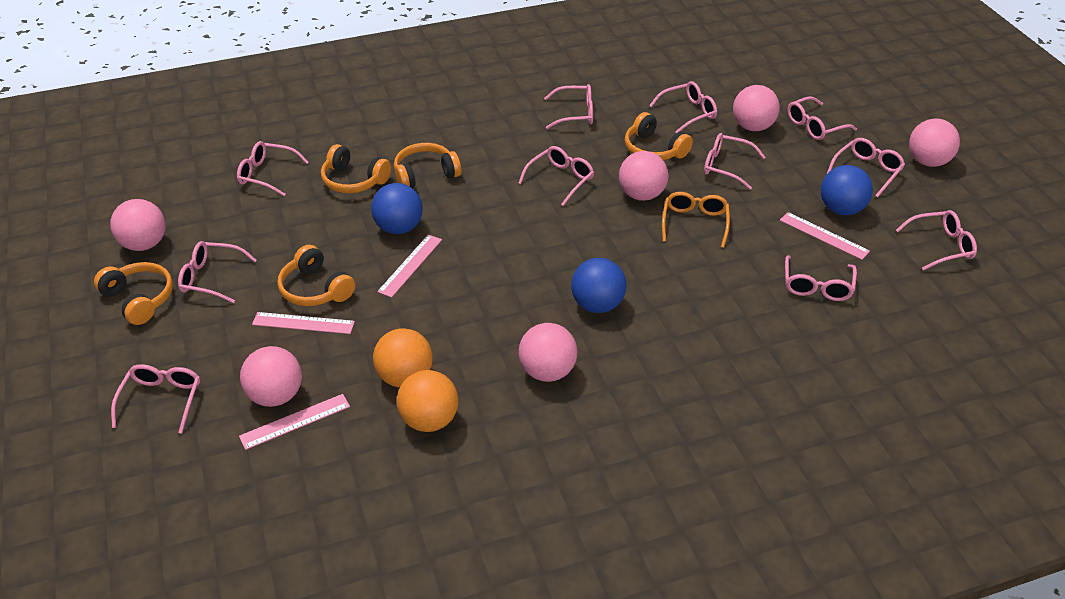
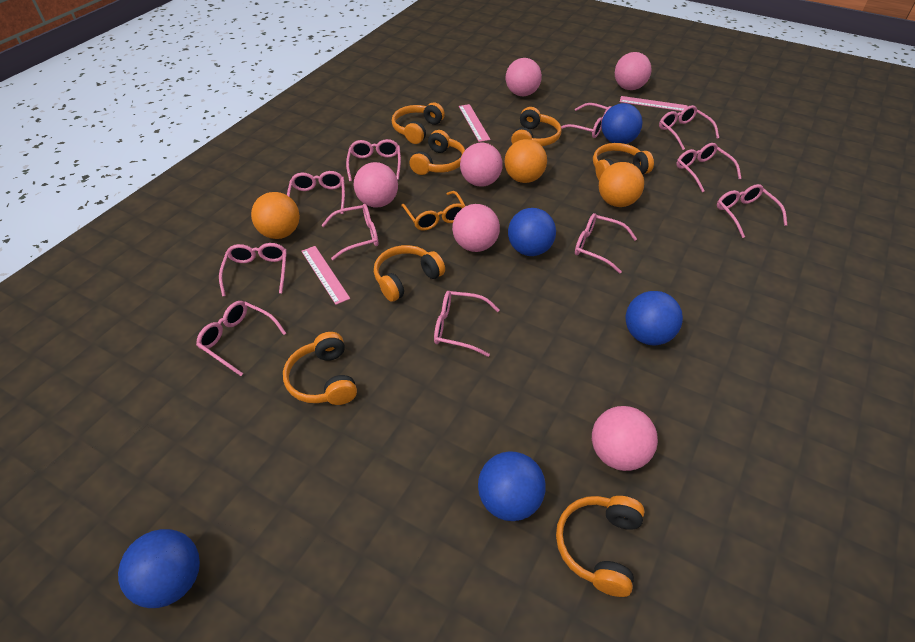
blue ball: [371,183,423,234] [571,258,627,313] [821,165,873,215] = 3 -> [118,529,200,608] [478,451,546,521] [508,208,556,256] [602,103,642,144] [625,291,683,345] = 5
orange ball: [373,328,433,387] [397,370,458,432] = 2 -> [251,192,300,239] [504,139,547,183] [599,162,644,207] = 3
orange headphones: [94,262,173,325] [277,245,355,306] [321,144,391,193] [394,143,461,188] [625,112,693,160] = 5 -> [283,332,357,405] [374,245,445,302] [392,102,445,144] [409,130,465,175] [511,107,561,146] [556,496,645,597] [593,143,654,180] = 7
pink ruler: [239,394,350,450] [252,312,355,334] [377,235,442,298] [780,212,870,260] = 4 -> [301,246,350,305] [459,104,491,142] [620,96,688,111] = 3

